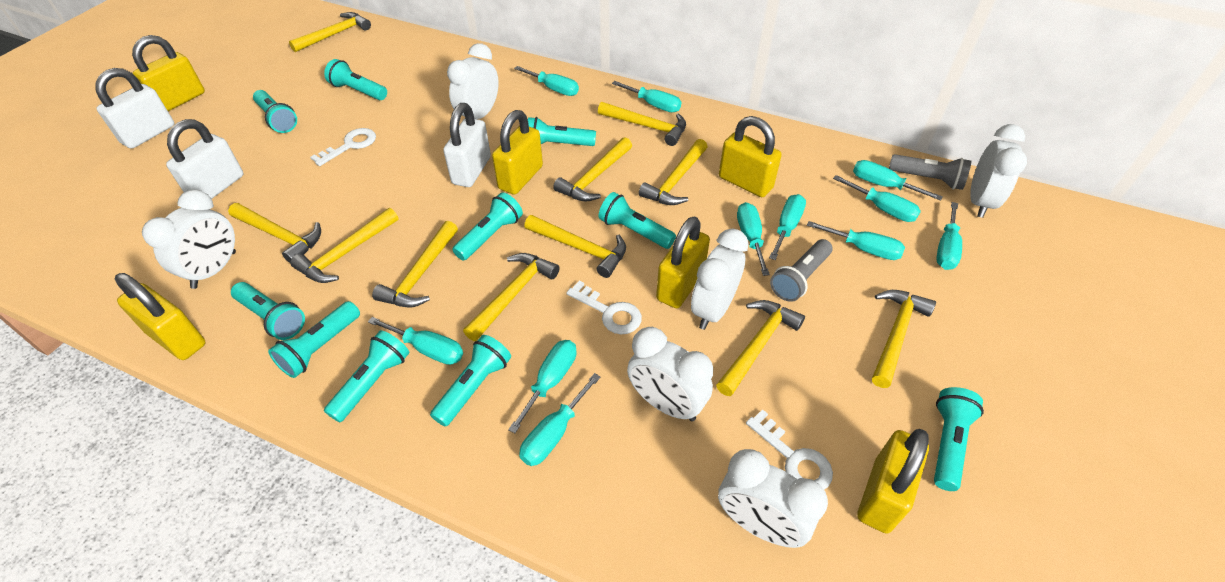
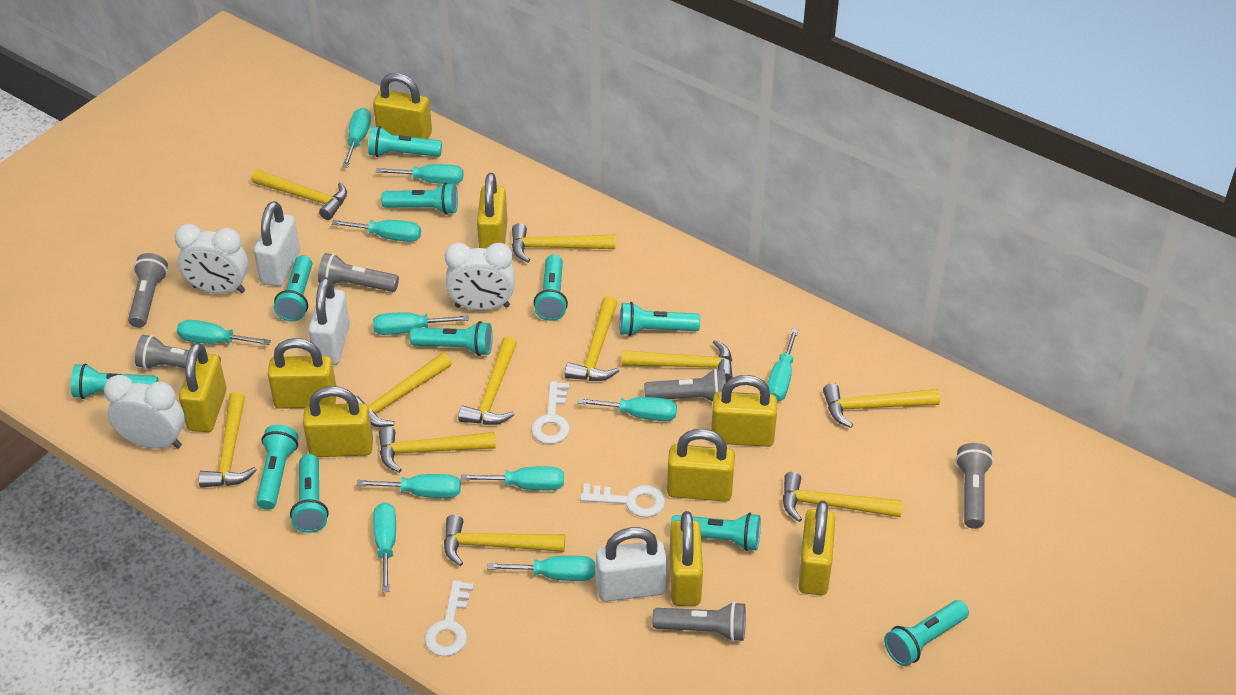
grey flashlight: [770,239,832,302] [889,154,971,190] = 2 -> [128,253,168,328] [135,335,221,369] [318,253,399,292] [644,369,726,401] [652,602,746,642] [956,443,993,529] = 6
turquoise flashlight: [231,282,305,340] [253,90,297,133] [268,301,360,378] [324,59,387,100] [324,330,409,422] [430,335,511,427] [452,192,523,261] [528,117,596,146] [599,192,676,249] [934,387,984,491] = 10 -> [71,363,159,399] [256,425,299,510] [274,255,312,322] [290,454,329,533] [368,126,442,157] [381,182,458,215] [410,321,493,356] [534,254,568,321] [620,302,700,336] [671,513,761,551] [884,600,969,666] = 11
white clock: [142,190,236,289] [447,43,499,119] [627,327,713,421] [691,229,748,330] [718,449,828,548] [970,124,1027,218] = 6 -> [104,375,185,449] [174,224,248,294] [445,243,515,311] = 3
yellow padlock: [115,273,206,360] [132,35,205,111] [492,110,543,195] [656,216,710,308] [719,116,782,197] [858,429,929,534] = 6 -> [179,342,226,432] [268,338,336,409] [303,386,373,457] [373,73,432,139] [477,173,508,249] [667,429,735,502] [670,511,703,606] [711,375,777,447] [798,500,835,595] = 9

